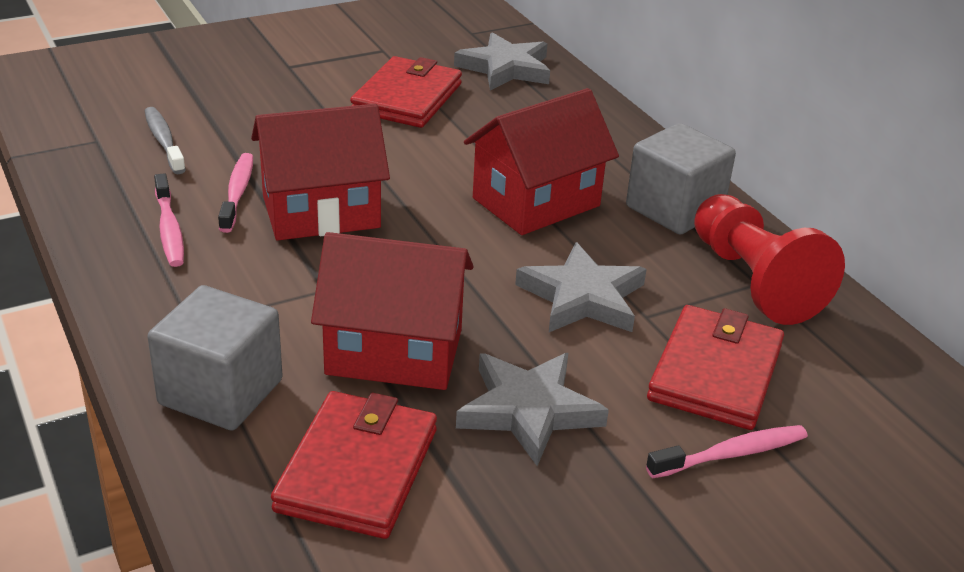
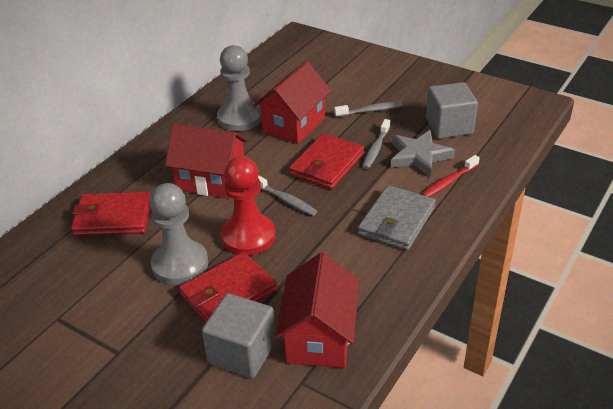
grey pawn: none = 0 -> [150,183,208,285] [217,45,261,131] = 2
grey star: [454,32,550,90] [456,353,609,466] [515,242,646,332] = 3 -> [391,130,455,177] = 1
grey toothbrush: [145,107,186,174] = 1 -> [258,175,317,216] [334,102,403,117] [362,119,390,169] = 3
grey wallet: none = 0 -> [358,185,436,250] = 1
pink toothbrush: [154,173,184,267] [218,153,253,233] [646,425,808,478] = 3 -> none = 0
red toothbrush: none = 0 -> [421,155,480,197] = 1

